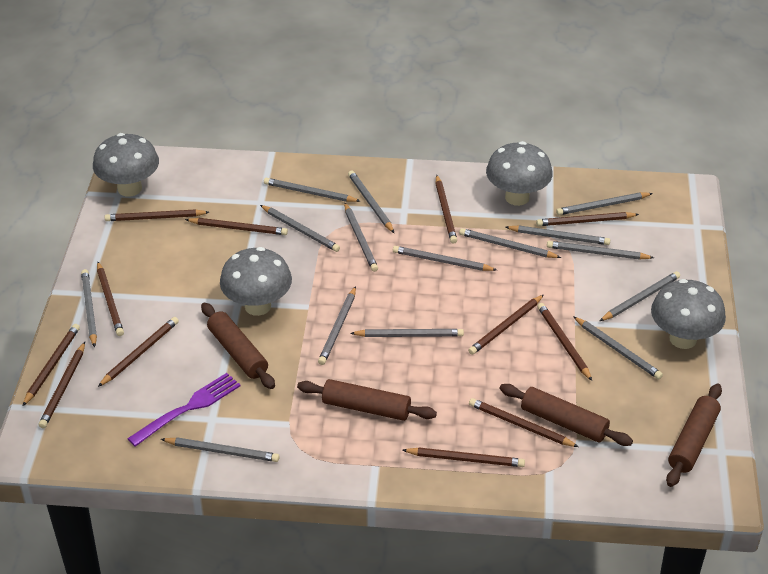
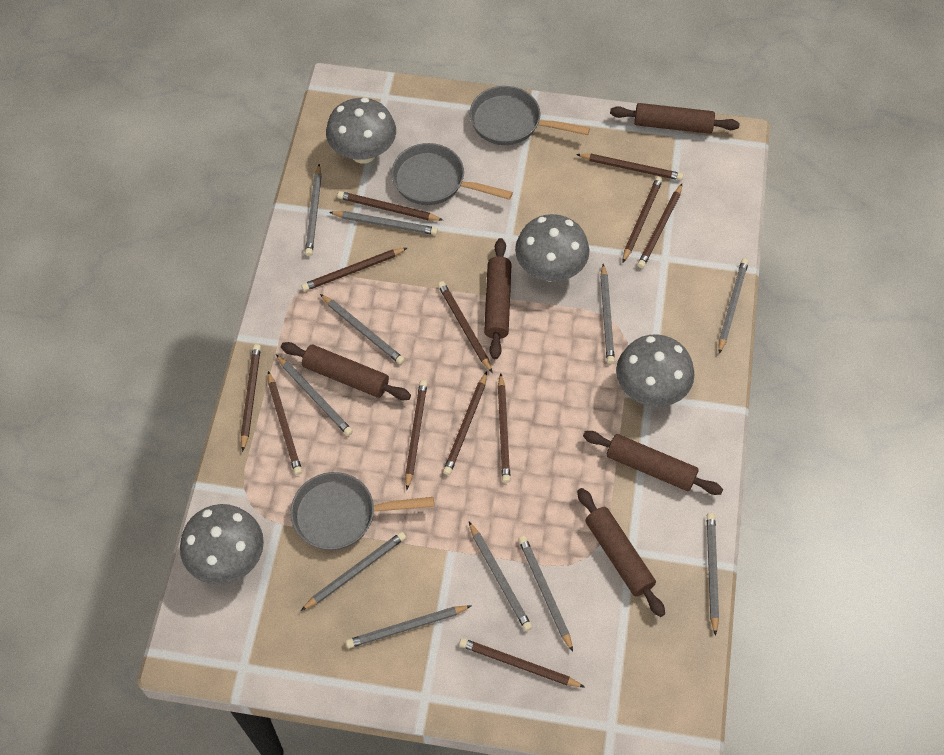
brown rolling pin: [201,303,275,389] [297,379,437,421] [500,384,633,446] [666,384,722,487] = 4 -> [281,342,411,400] [484,238,511,359] [577,488,665,617] [583,431,723,495] [610,103,740,134] = 5
grey pan: none = 0 -> [290,472,434,550] [391,143,513,205] [470,86,590,145] = 3
grey pencil: [81,269,97,348] [161,437,280,462] [260,205,340,252] [264,178,360,202] [318,286,356,365] [344,202,378,272] [348,171,394,233] [350,329,464,337] [393,246,497,271] [459,228,561,258] [505,225,610,245] [547,241,654,260] [556,192,653,215] [573,316,663,379] [600,271,680,321] = 15 -> [276,354,353,436] [301,532,406,611] [305,164,322,256] [320,294,405,365] [329,211,438,235] [346,605,471,648] [469,522,532,631] [518,536,573,652] [600,264,615,364] [707,513,719,636] [718,258,749,354] = 11
purple fork: [127,373,241,447] = 1 -> none = 0

